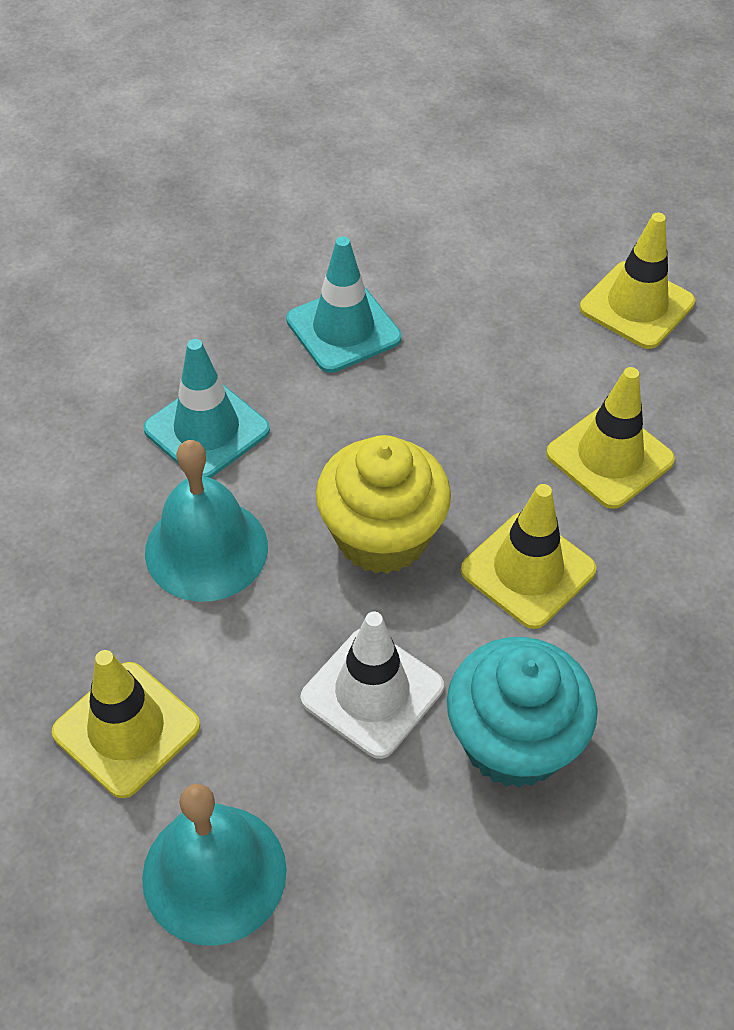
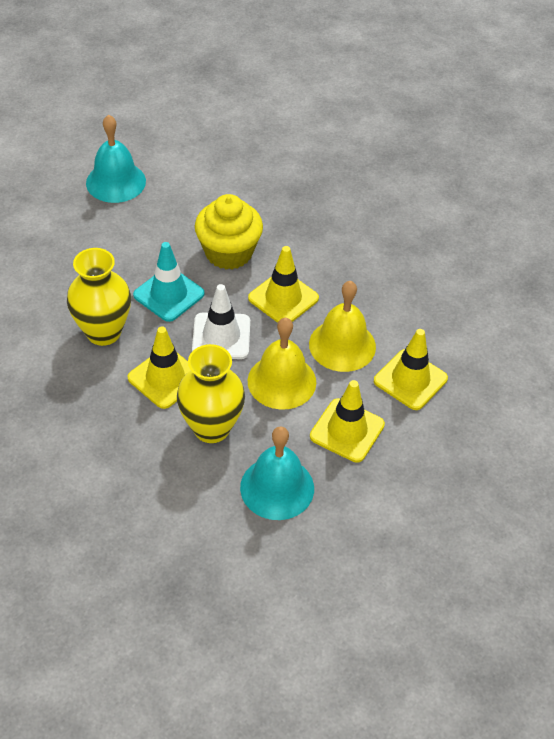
turquoise cupcake: [447,637,598,788] = 1 -> none = 0
turquoise traffic cone: [144,339,270,478] [286,236,402,373] = 2 -> [133,242,205,322] = 1
yellow bell: none = 0 -> [248,318,316,410] [309,281,376,372] = 2
yellow vase: none = 0 -> [67,248,131,346] [177,344,245,443] = 2

